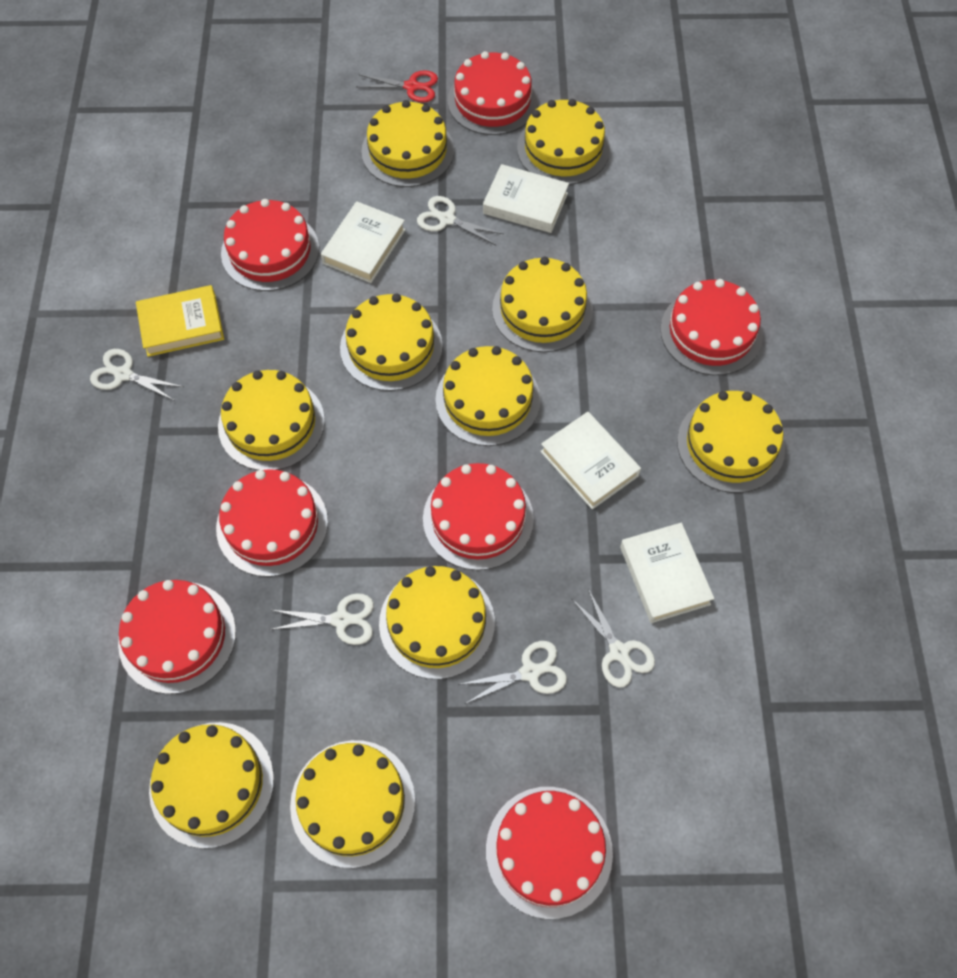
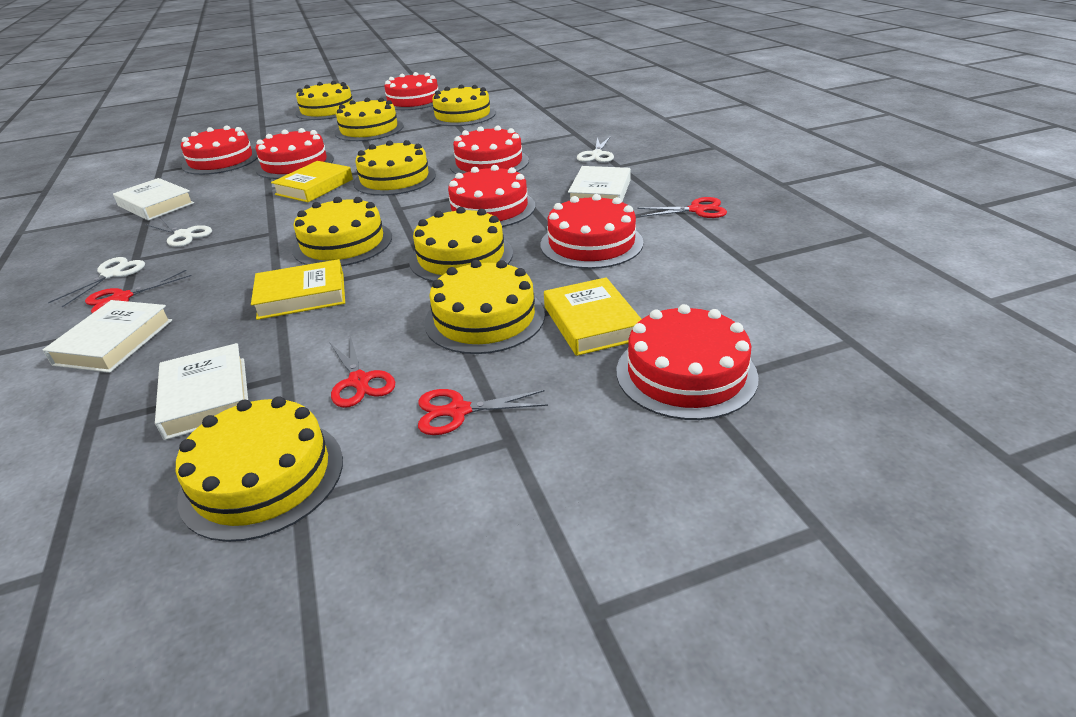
red scissors: [357,70,438,103] = 1 -> [85,270,192,313] [329,335,395,408] [418,389,548,435] [637,197,727,218] = 4
white scissors: [90,349,183,401] [269,593,374,645] [417,196,503,245] [461,641,567,704] [571,589,655,688] = 5 -> [48,257,145,307] [146,218,212,247] [577,137,614,162] = 3
yellow book: [136,285,224,357] = 1 -> [251,259,345,320] [271,161,353,202] [544,277,641,356] = 3
yellow cake: [149,722,274,849] [218,370,325,470] [290,740,415,868] [340,294,443,391] [361,100,454,187] [379,566,495,679] [435,346,541,446] [492,257,593,352] [517,99,610,185] [677,391,785,493] = 10 -> [176,396,343,542] [292,197,392,266] [295,81,352,120] [334,98,404,141] [353,140,436,196] [409,207,513,282] [424,260,545,354] [429,84,496,126] = 8

